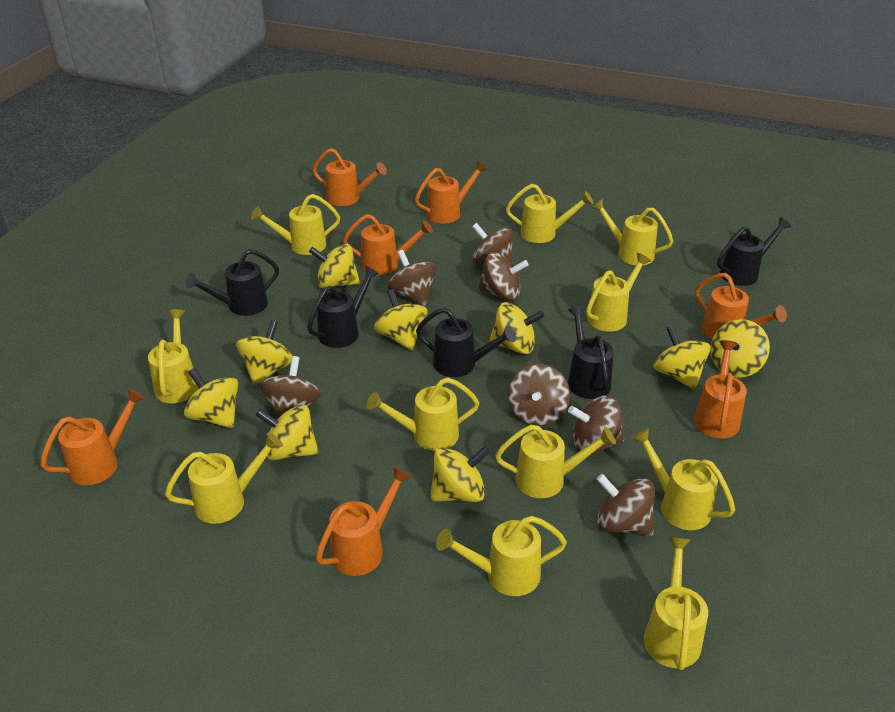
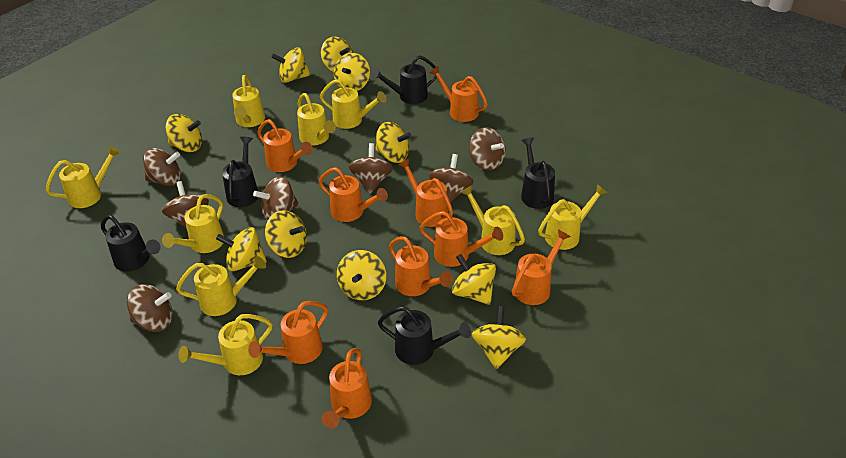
orange watering can: [40,389,145,485] [312,148,387,206] [316,466,412,576] [343,214,433,275] [415,161,487,224] [694,340,747,439] [695,273,787,339] = 7 -> [248,301,328,364] [257,119,313,172] [319,167,388,222] [322,348,372,428] [389,236,453,296] [398,159,453,227] [419,211,503,267] [429,66,488,122] [512,229,571,305] = 9
yellow spinning top: [184,368,238,428] [236,320,293,385] [255,405,319,460] [309,244,360,288] [374,289,427,350] [430,446,490,502] [489,302,544,354] [654,325,711,390] [711,319,770,378] = 9 -> [166,114,202,152] [216,227,267,271] [265,210,307,258] [271,48,310,83] [321,37,353,72] [334,53,370,91] [337,250,386,300] [375,122,412,163] [452,254,496,305] [472,306,526,369] = 10
yellow watering can: [148,309,198,403] [165,432,283,524] [251,194,340,255] [367,377,479,451] [436,516,567,596] [495,425,616,498] [506,184,593,243] [586,253,651,332] [592,199,673,265] [632,428,735,530] [644,537,708,670] = 11 -> [46,146,121,208] [162,194,224,253] [176,256,266,316] [179,314,273,375] [232,75,265,127] [297,93,336,146] [320,79,386,129] [460,185,525,255] [538,184,608,250] = 9

